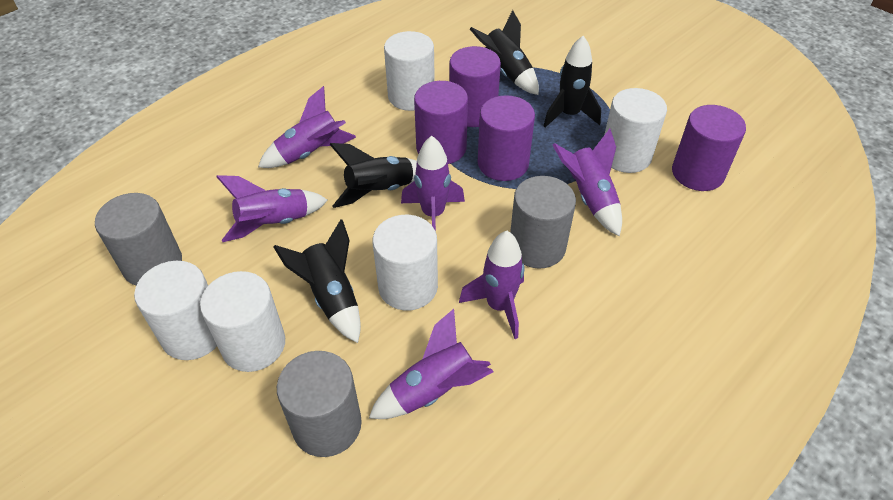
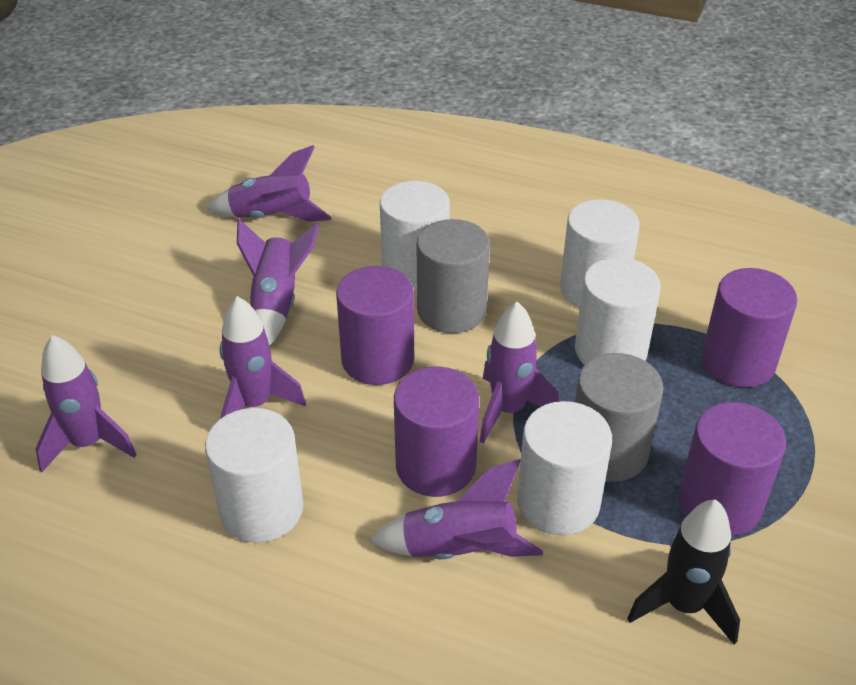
black rocket: [273,219,361,343] [330,143,417,208] [470,10,539,95] [544,36,601,128] = 4 -> [627,500,740,645] = 1
grey cylinder: [95,193,182,285] [277,351,362,457] [510,176,576,269] = 3 -> [417,219,490,333] [575,353,664,482] = 2

